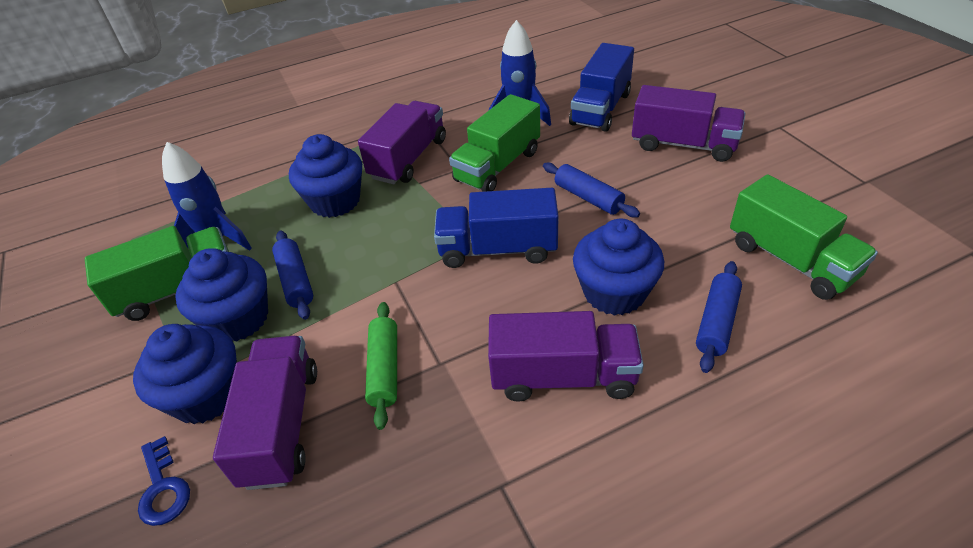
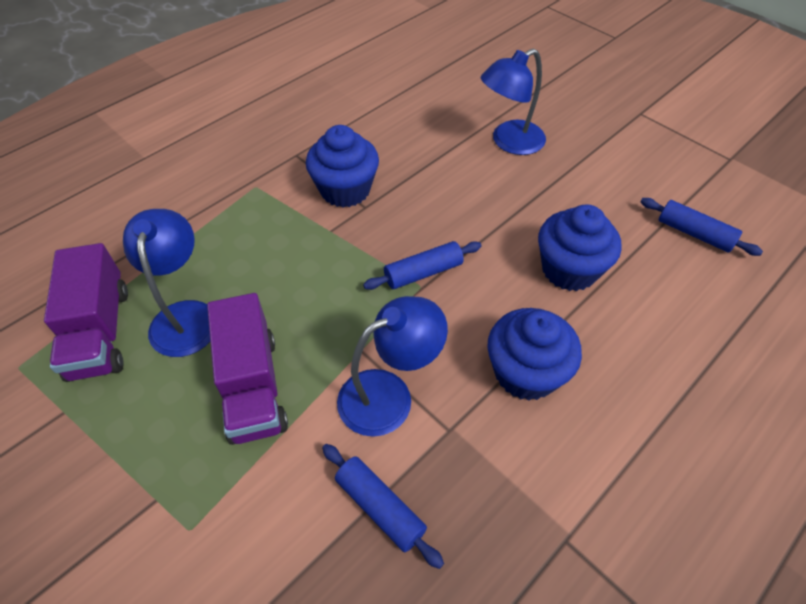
blue cupcake: [133,324,237,424] [175,248,268,342] [289,134,362,218] [573,218,664,316] = 4 -> [306,125,379,208] [487,308,582,401] [538,205,622,291] = 3
blue key: [138,436,190,526] = 1 -> none = 0
blue lamp: none = 0 -> [123,209,210,357] [337,296,448,437] [481,49,546,155] = 3
blue rocket: [162,142,252,251] [489,20,551,126] = 2 -> none = 0
blue truck: [434,188,558,268] [569,43,634,132] = 2 -> none = 0
green rolling pin: [365,302,397,430] = 1 -> none = 0
green truck: [85,226,229,321] [449,94,540,192] [730,174,878,300] = 3 -> none = 0
purple truck: [213,336,317,490] [358,101,446,184] [488,311,644,402] [632,85,746,162] = 4 -> [44,243,128,382] [207,293,288,445] = 2

